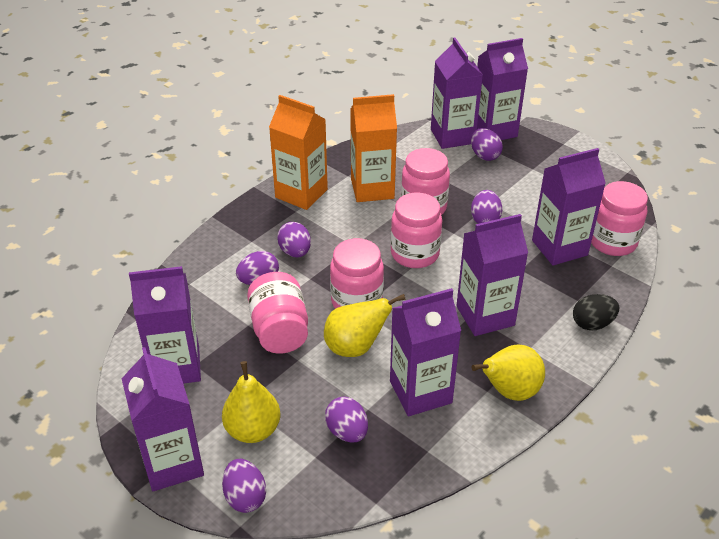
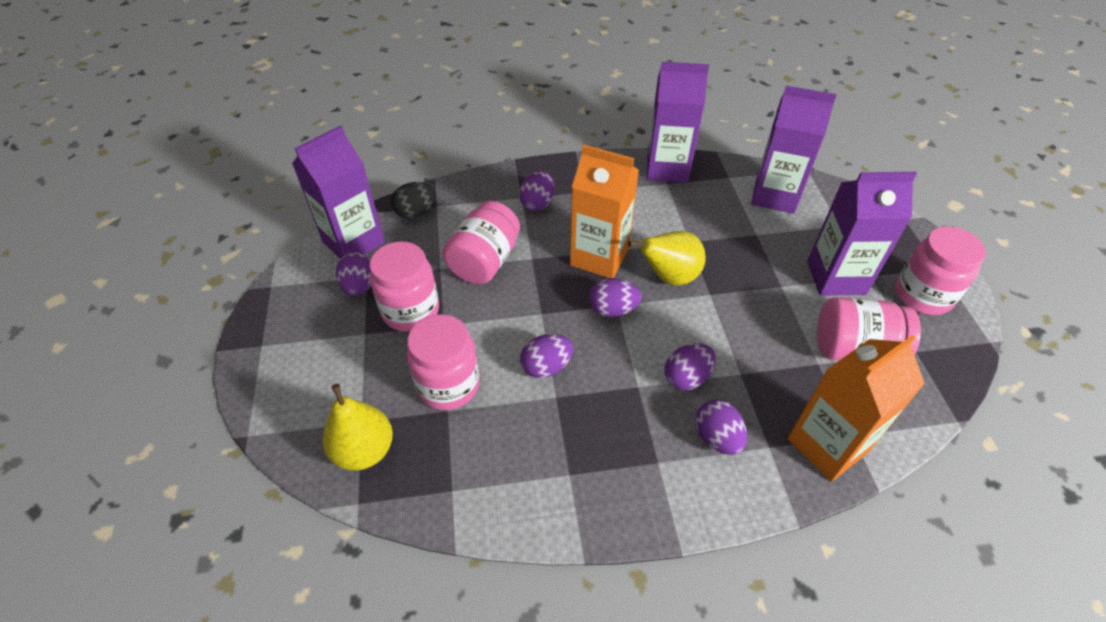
purple carton: [121,347,204,491] [129,266,201,384] [390,288,461,416] [431,38,483,149] [456,214,528,336] [477,38,528,140] [532,148,606,266] = 7 -> [292,125,385,259] [647,62,709,183] [751,85,837,214] [807,172,917,296] = 4
yellow pear: [222,361,280,443] [324,294,406,357] [471,344,545,401] = 3 -> [323,384,393,471] [628,231,706,286] = 2

